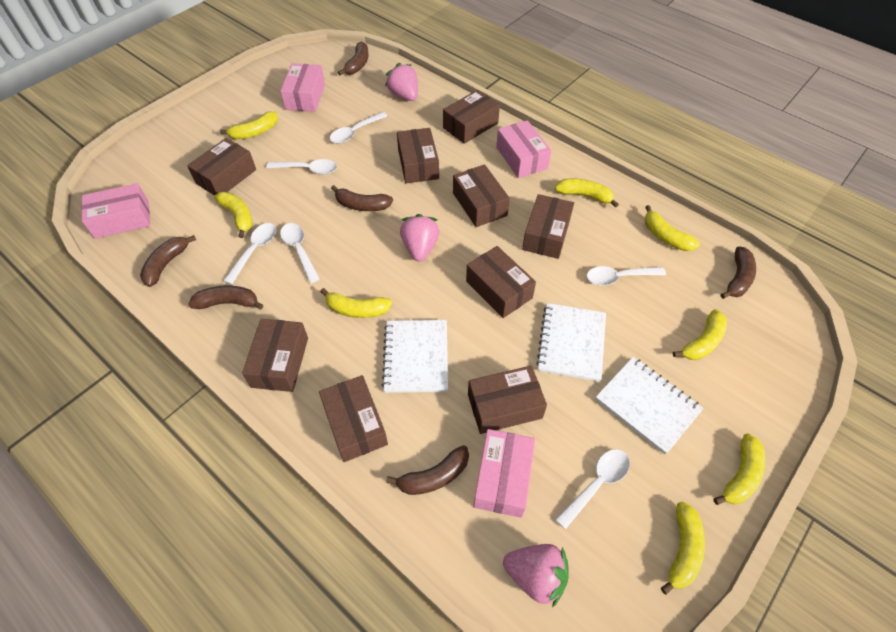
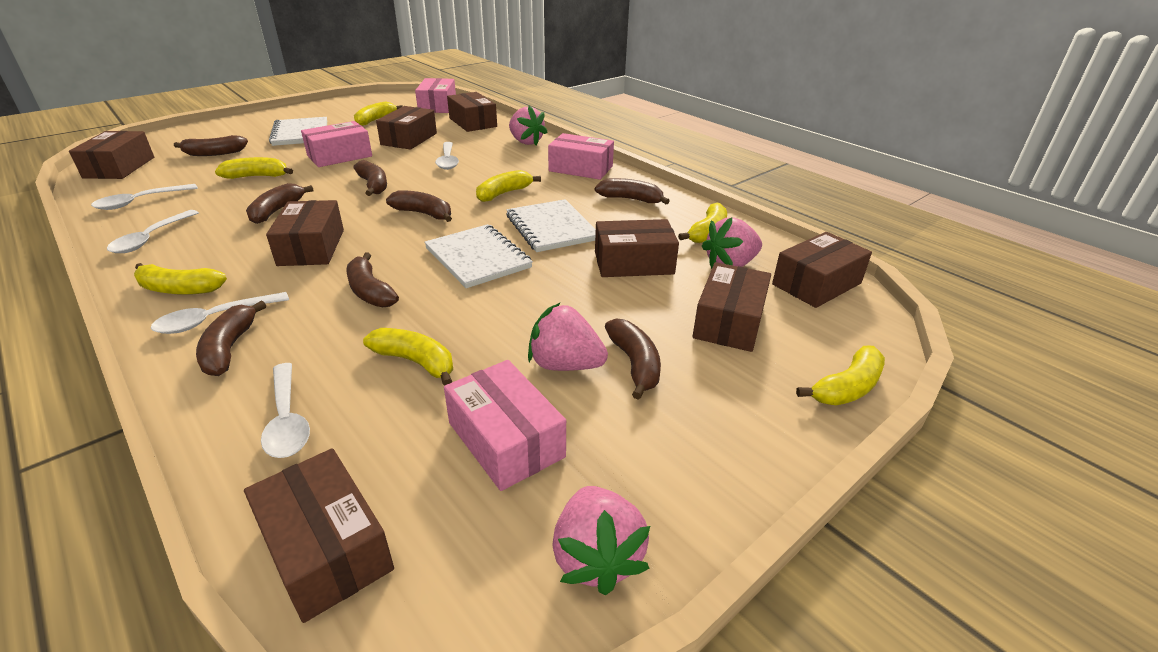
brown banana: [140,235,196,287] [188,286,263,310] [331,185,393,211] [338,42,368,75] [386,445,469,495] [721,246,756,299] = 6 -> [174,135,248,156] [196,301,266,376] [246,183,314,224] [347,253,399,307] [353,160,387,196] [386,190,452,222] [595,178,669,204] [605,319,661,400] = 8
brown box: [187,138,256,196] [242,319,308,392] [319,375,388,462] [397,128,439,183] [443,90,500,144] [453,164,510,227] [466,246,536,318] [468,366,547,434] [522,194,574,259] = 9 -> [69,131,154,179] [244,448,394,623] [266,200,344,266] [376,106,437,150] [447,92,497,132] [595,219,679,277] [692,262,771,352] [772,232,872,308] = 8
pink strawberry: [385,63,418,101] [400,214,440,262] [503,544,569,608] = 3 -> [509,106,548,145] [528,302,608,371] [552,486,650,595] [702,217,762,269] = 4
white spoon: [224,223,276,284] [267,159,337,174] [280,223,320,283] [330,112,387,144] [555,449,630,529] [587,266,666,285] = 6 -> [91,184,198,210] [107,210,199,253] [151,292,289,334] [261,363,310,458] [435,142,459,170] = 5
yellow banana: [214,192,252,238] [220,111,278,139] [320,288,392,318] [555,179,619,208] [644,205,700,251] [661,502,705,595] [673,310,727,360] [714,433,765,505] = 8 -> [134,263,227,295] [215,157,293,179] [354,101,403,126] [363,328,453,386] [476,170,541,202] [678,203,727,243] [796,346,885,405] = 7

